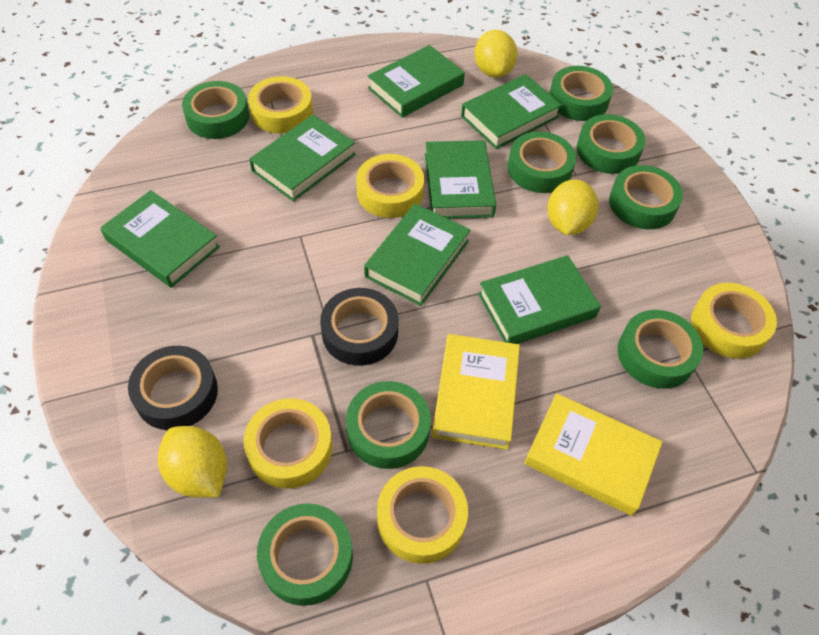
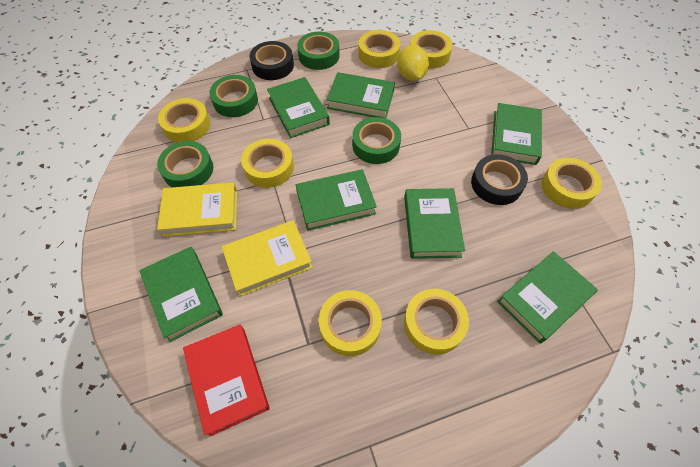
green tape: [182,81,249,139] [257,503,353,606] [346,381,431,469] [508,132,576,193] [549,66,613,121] [577,114,645,174] [609,165,683,229] [618,310,703,389] = 8 -> [157,141,213,187] [209,75,258,117] [297,31,340,70] [352,117,401,164] = 4
red book: none = 0 -> [183,324,270,437] = 1
yellow lemon: [158,426,227,498] [474,30,517,78] [547,179,599,235] = 3 -> [397,45,429,81] = 1
yellow tape: [244,398,332,488] [248,76,313,134] [356,154,424,218] [377,466,468,564] [691,283,777,358] = 5 -> [158,98,211,143] [241,139,294,188] [319,290,382,356] [358,30,400,68] [404,289,469,355] [410,30,453,68] [542,158,602,209] = 7

